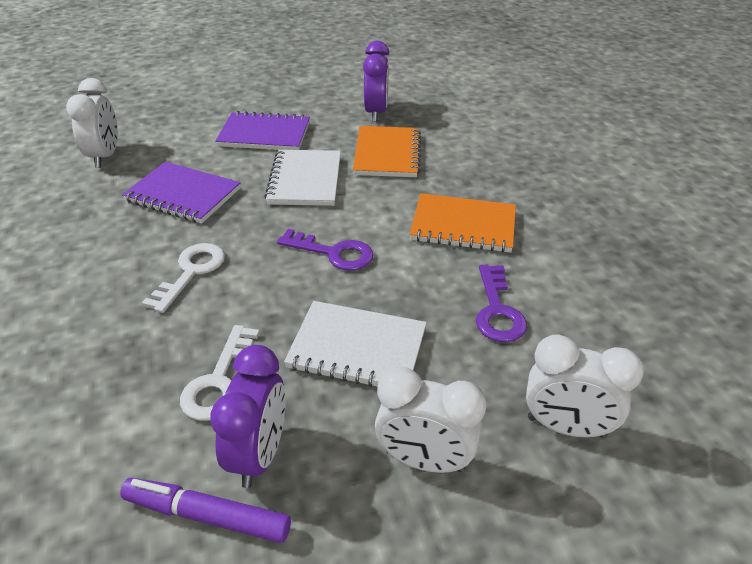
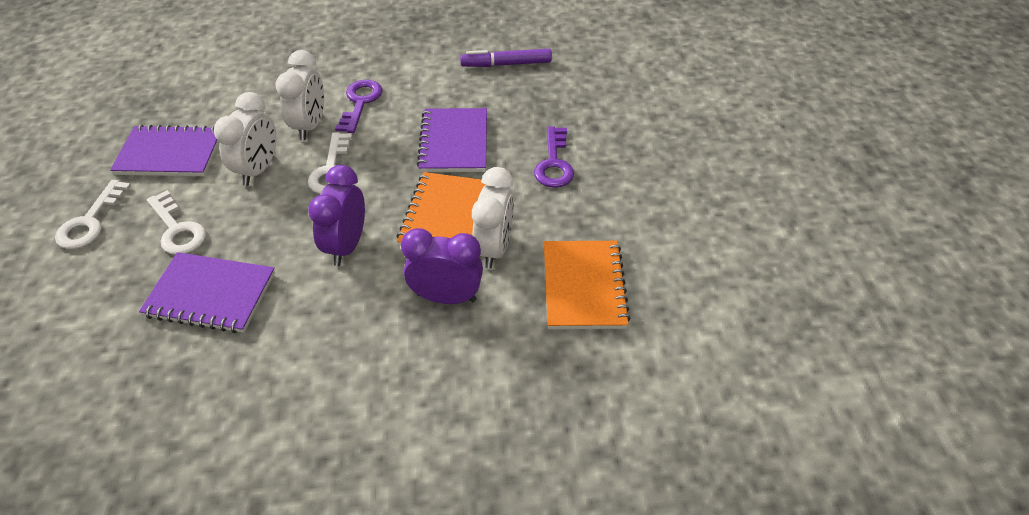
purple notebook: [122,162,240,223] [215,111,310,150] = 2 -> [110,125,219,176] [139,252,275,333] [417,108,487,172] = 3
white key: [142,243,225,313] [180,325,260,421] = 2 -> [55,180,131,249] [147,190,206,255] [308,132,352,194] = 3
white notebook: [264,150,341,206] [284,301,427,387] = 2 -> none = 0

